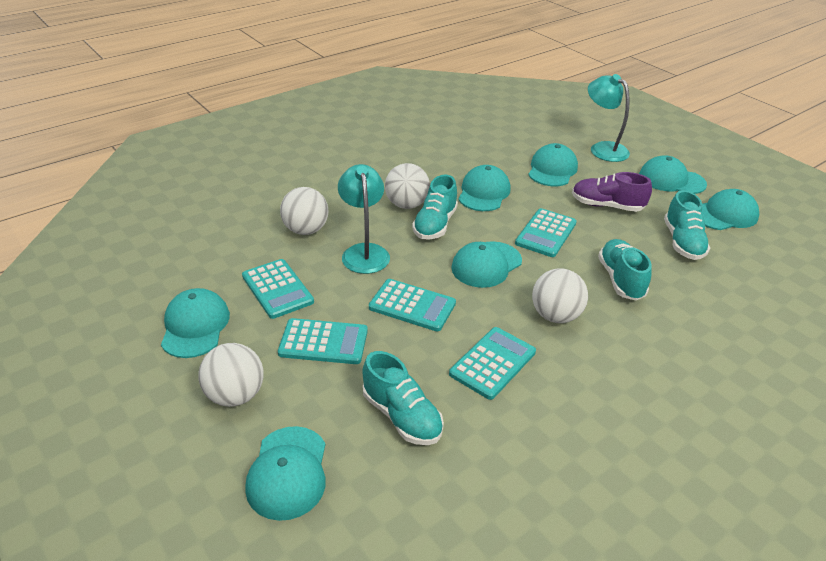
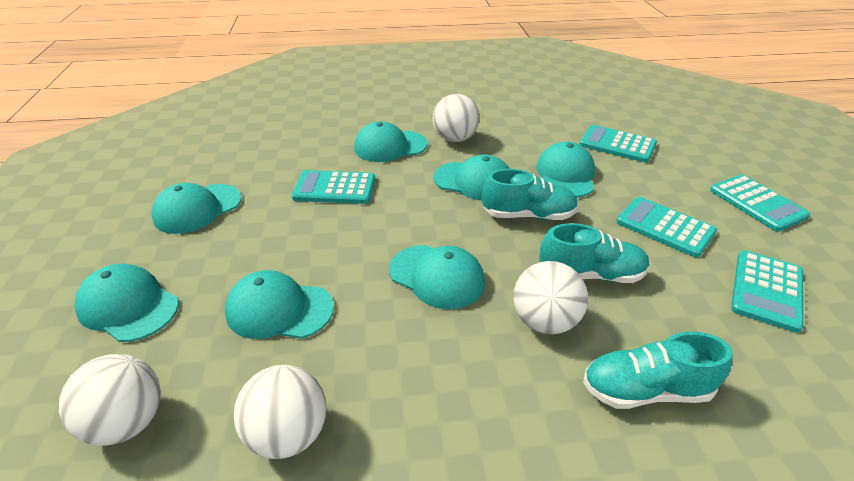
purple shoe: [572,172,652,212] = 1 -> none = 0
turquoise lamp: [338,164,390,274] [588,74,630,162] = 2 -> none = 0
turquoise shoe: [362,351,444,445] [412,174,458,240] [598,239,651,301] [664,190,710,260] = 4 -> [482,169,578,220] [539,223,650,283] [583,332,733,409] = 3

